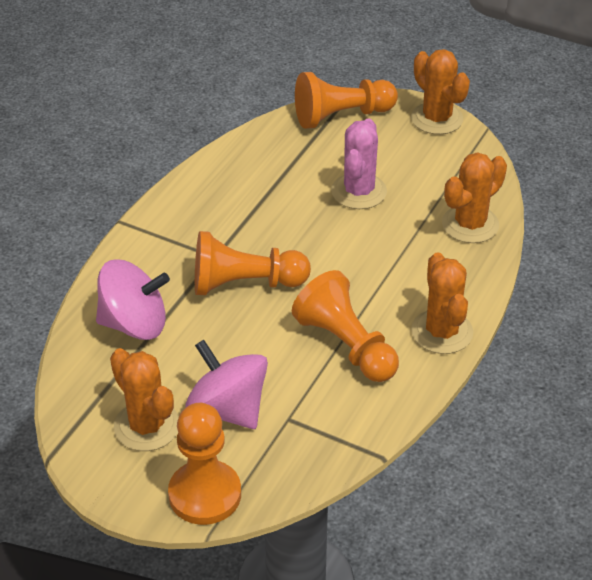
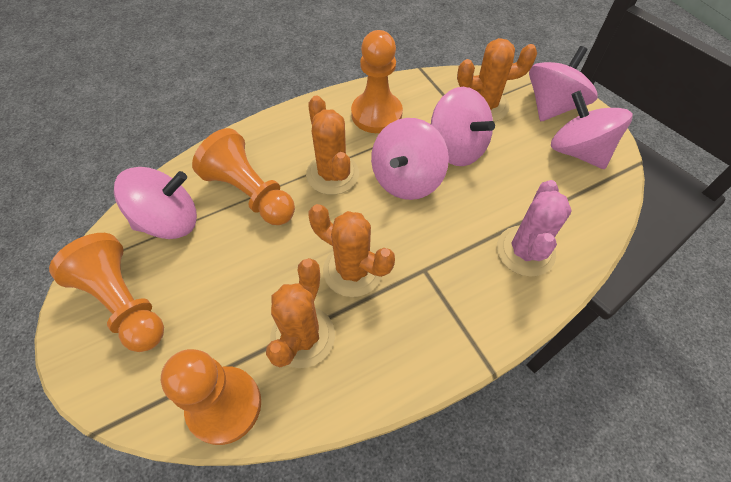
pink spinning top: [96,259,170,340] [185,340,268,429] = 2 -> [114,167,197,239] [371,118,449,200] [431,87,495,166] [529,46,598,121] [551,90,633,169] = 5

